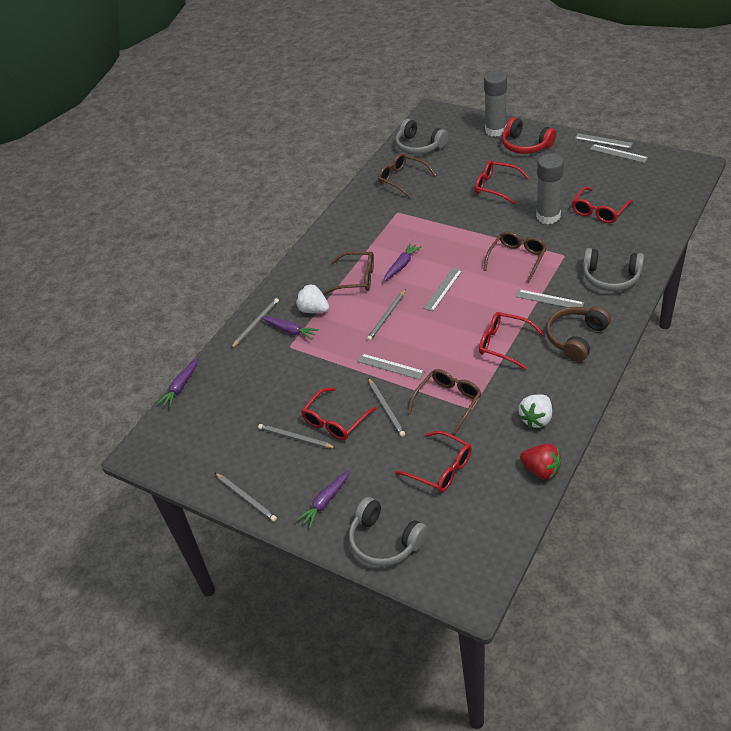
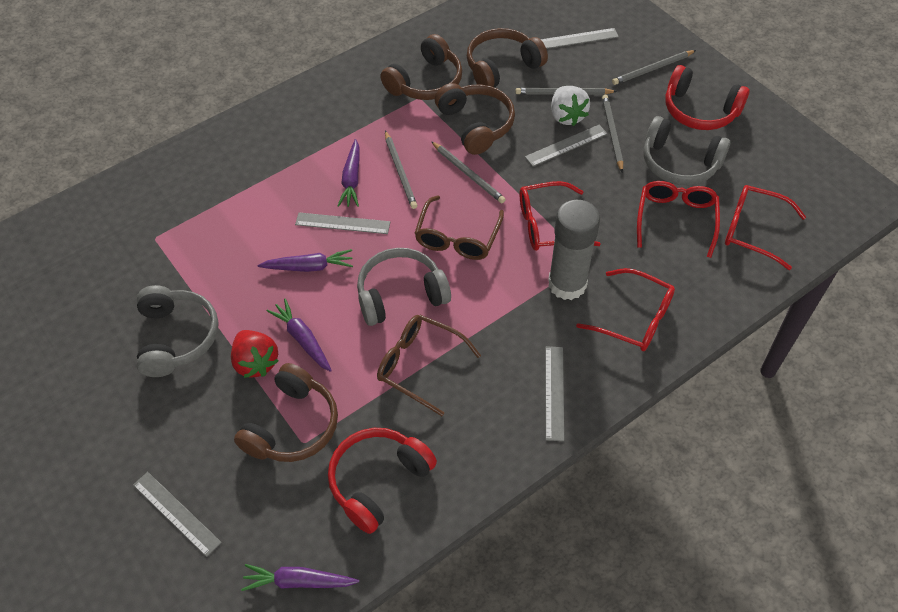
brown glasses: [324,251,374,294] [378,153,436,198] [408,369,482,434] [483,231,547,283] = 4 -> [377,315,481,416] [414,195,504,260] = 2
brown headphones: [546,306,611,362] = 1 -> [234,363,338,462] [380,34,462,100] [435,83,515,155] [467,28,548,87] = 4
grey glue stick: [484,71,507,137] [536,153,564,224] = 2 -> [548,200,600,300] = 1
red glasses: [301,387,377,440] [395,431,472,492] [475,160,529,204] [479,312,544,370] [572,187,633,223] = 5 -> [520,181,601,251] [576,268,675,351] [637,181,720,258] [725,185,806,270] = 4
red headphones: [502,117,556,154] = 1 -> [328,428,437,534] [665,65,749,130] = 2
white strawberry: [296,284,329,313] [519,394,552,428] = 2 -> [551,86,590,126] = 1

